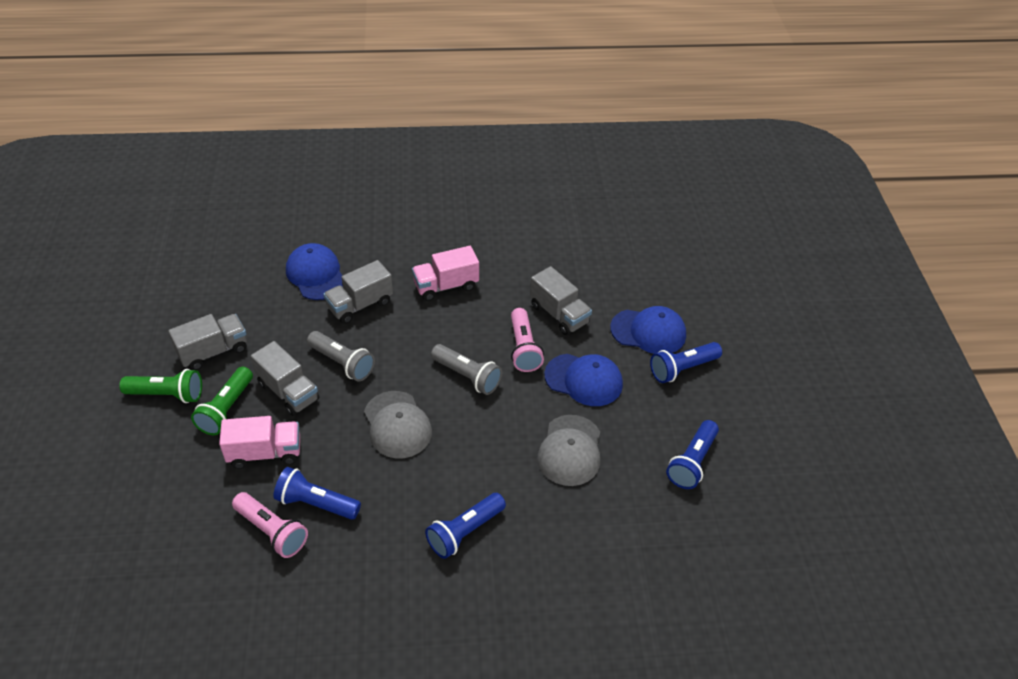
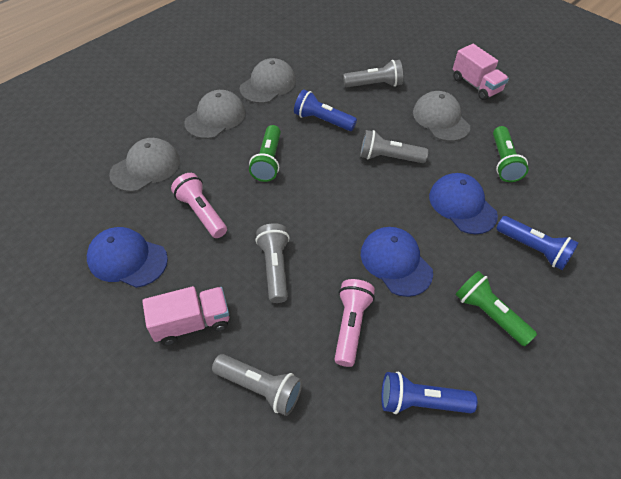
blue flashlight: [274,467,361,520] [425,493,506,559] [650,342,722,383] [666,420,719,489] = 4 -> [294,89,357,131] [381,372,477,414] [496,216,579,270] = 3
green flashlight: [119,369,202,403] [191,367,253,435] = 2 -> [249,125,281,182] [455,271,537,346] [493,126,529,182] = 3
grey cap: [364,391,432,458] [537,415,600,486] = 2 -> [109,138,180,192] [184,90,245,139] [240,58,296,103] [413,91,470,142] = 4
grey flashlight: [307,331,375,381] [431,344,502,395] = 2 -> [212,354,302,416] [256,223,290,303] [343,60,403,88] [360,130,428,163] = 4
grey truck: [168,314,247,370] [251,341,319,416] [324,260,393,324] [530,266,592,335] = 4 -> none = 0

